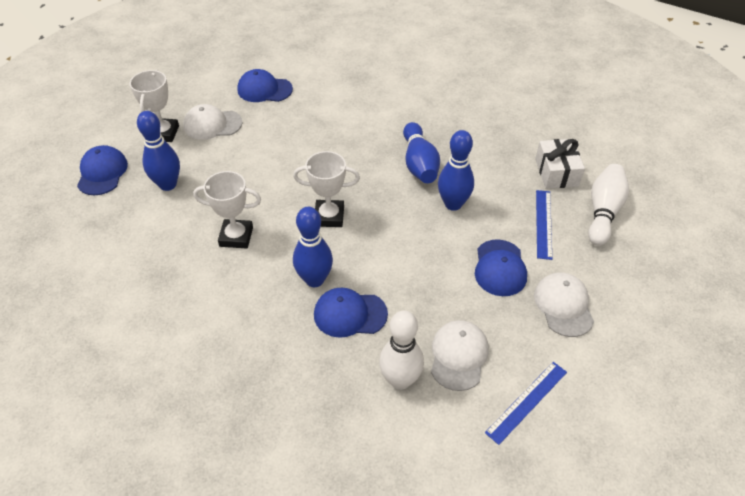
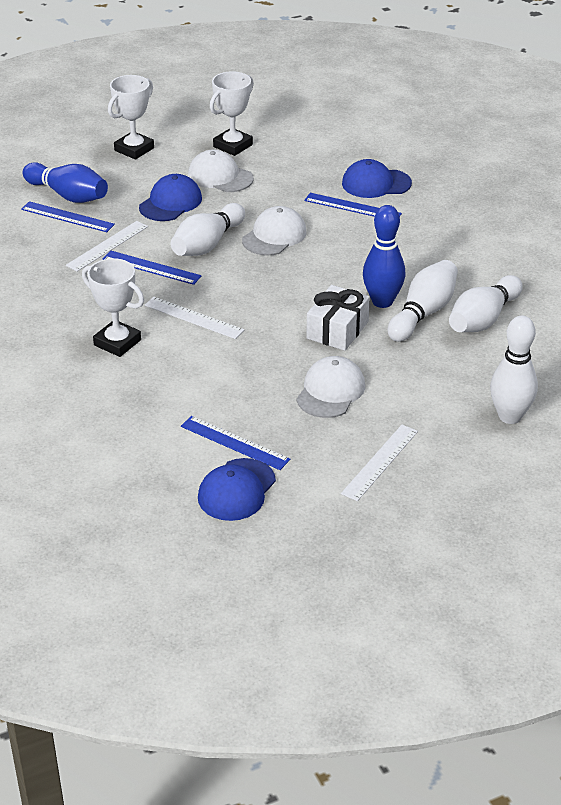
blue bowling pin: [137,111,180,191] [293,207,333,287] [403,122,440,183] [438,130,474,211] = 4 -> [23,162,108,203] [363,205,406,308] = 2
blue cap: [77,145,128,195] [237,69,293,102] [314,288,388,338] [475,239,527,296] = 4 -> [139,174,202,221] [198,458,276,521] [342,159,412,198] = 3
blue ruler: [485,362,567,445] [536,190,552,260] = 2 -> [21,201,115,232] [103,250,202,285] [181,416,290,470] [304,193,402,217] = 4
white bowling pin: [379,311,424,390] [588,164,629,246] = 2 -> [171,203,245,256] [388,260,458,342] [449,275,523,332] [490,315,538,424] = 4
white ruler: none = 0 -> [66,221,148,271] [144,297,244,339] [341,425,418,501] = 3

